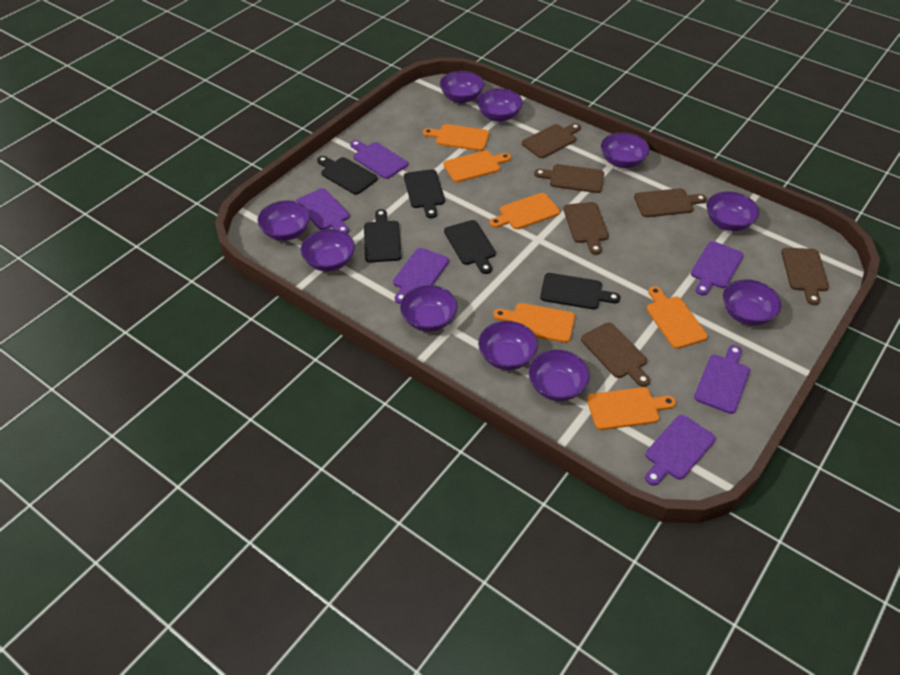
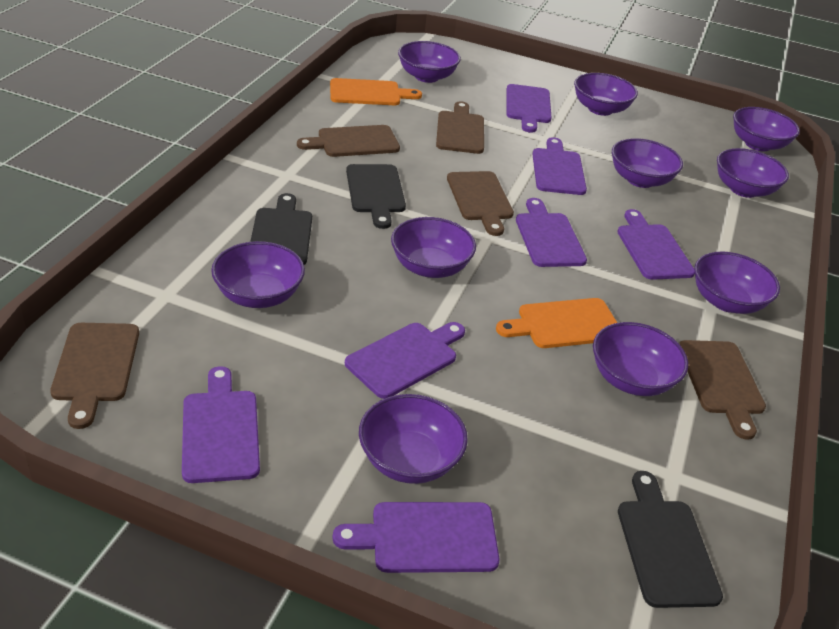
black cutting board: [317,156,378,195] [364,209,401,262] [404,169,445,218] [444,220,496,274] [540,273,620,310] = 5 -> [250,193,312,265] [346,164,406,229] [618,471,723,608] = 3
brown cutting board: [522,123,581,158] [534,164,604,193] [563,202,609,255] [581,323,650,387] [634,188,707,217] [781,248,829,305] = 6 -> [50,323,139,429] [297,125,400,157] [436,101,484,154] [447,171,514,236] [679,340,766,440] = 5
orange cutting board: [423,124,489,151] [443,151,511,182] [490,193,560,229] [493,303,575,343] [587,387,676,430] [647,286,708,349] = 6 -> [330,78,422,105] [496,298,617,348] = 2
purple cutting board: [296,188,350,234] [350,140,408,179] [393,248,449,304] [645,415,716,485] [691,241,744,295] [694,345,750,414] = 6 -> [182,366,260,483] [332,502,499,573] [345,322,465,399] [507,84,552,133] [516,198,587,267] [532,137,587,195] [617,209,695,280] = 7

